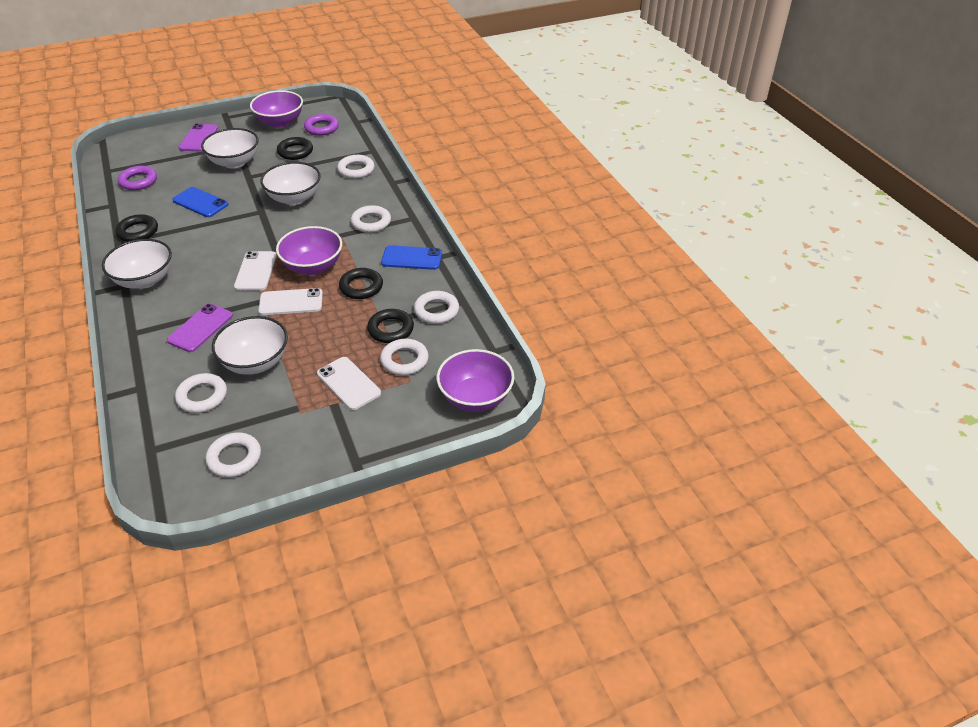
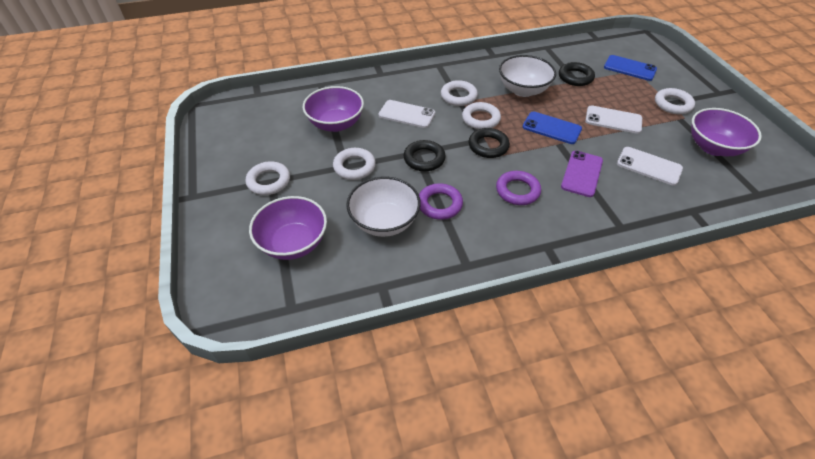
black ring: [115,214,158,242] [277,137,313,160] [339,268,383,299] [367,309,414,343] = 4 -> [404,140,446,171] [469,128,510,158] [559,62,595,86] = 3
purple phone: [167,304,233,352] [179,123,218,152] = 2 -> [561,151,603,197] = 1
white bowl: [102,239,172,289] [201,128,259,169] [212,316,288,375] [260,162,321,205] = 4 -> [346,177,421,237] [499,55,556,97] = 2
white ring: [175,373,227,413] [206,432,261,477] [337,155,374,179] [351,205,391,233] [380,339,429,375] [414,291,459,324] = 6 -> [246,161,290,195] [333,148,376,180] [441,80,478,106] [462,102,501,129] [655,88,695,114] = 5

